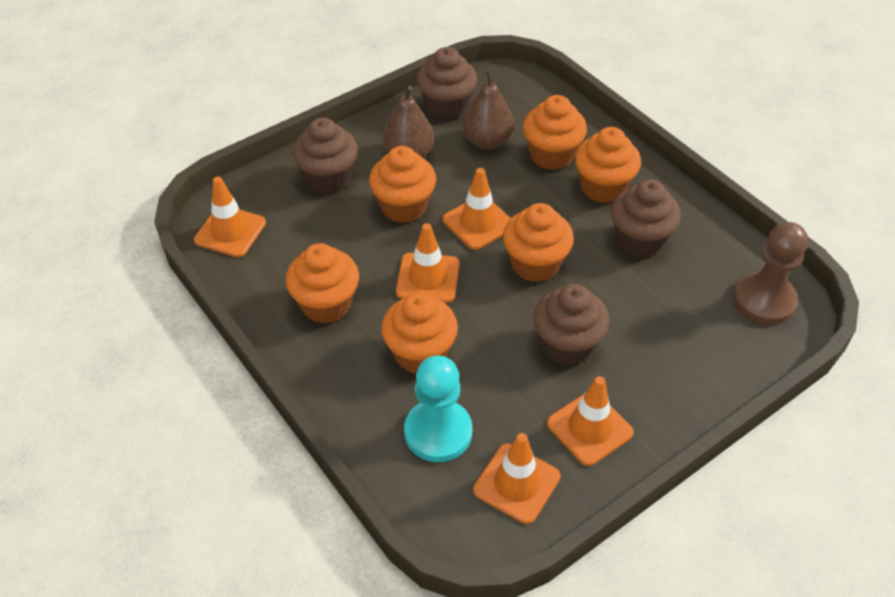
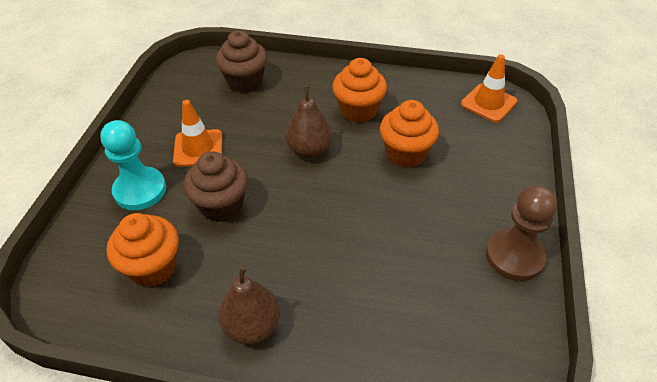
brown cupcake: [292,118,358,194] [417,47,477,120] [533,284,610,366] [611,179,681,257] = 4 -> [184,152,248,222] [216,30,267,93] = 2
orange cupcake: [286,243,359,324] [369,146,436,223] [381,292,458,374] [503,203,574,282] [523,95,587,170] [575,127,641,203] = 6 -> [107,213,179,287] [332,58,387,123] [380,100,439,168] = 3
orange traffic cone: [194,177,266,257] [396,223,459,303] [443,168,511,250] [473,433,561,524] [547,376,634,466] = 5 -> [173,100,222,167] [461,54,517,122] = 2

